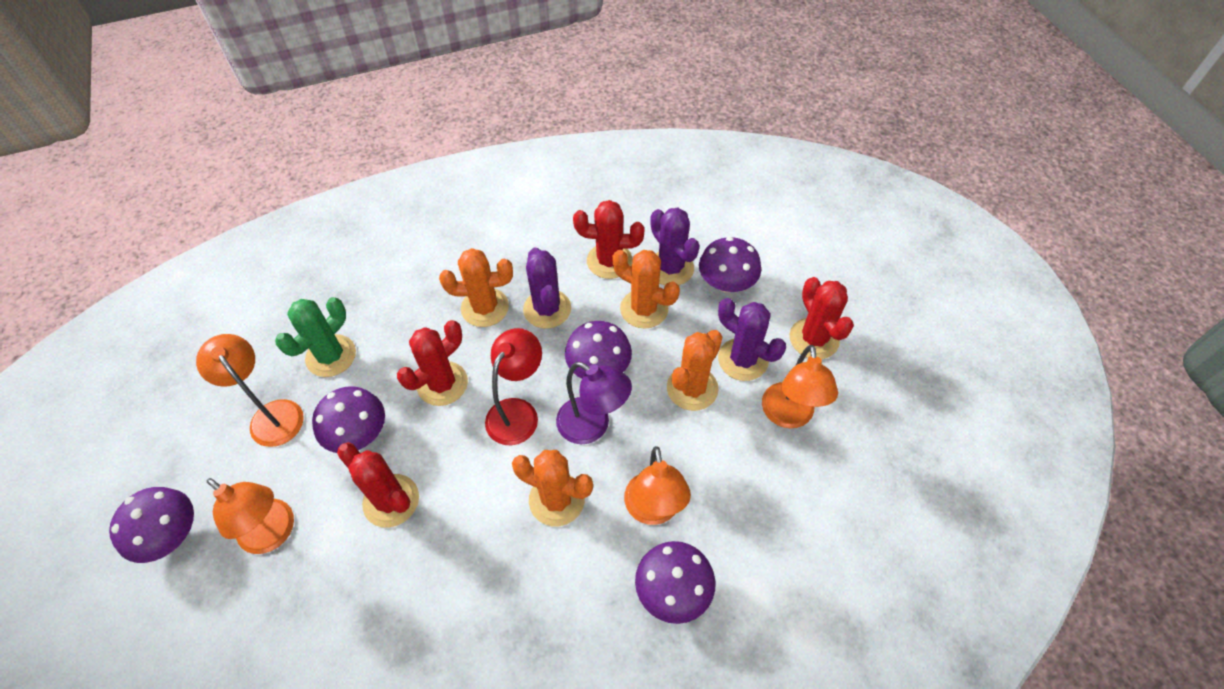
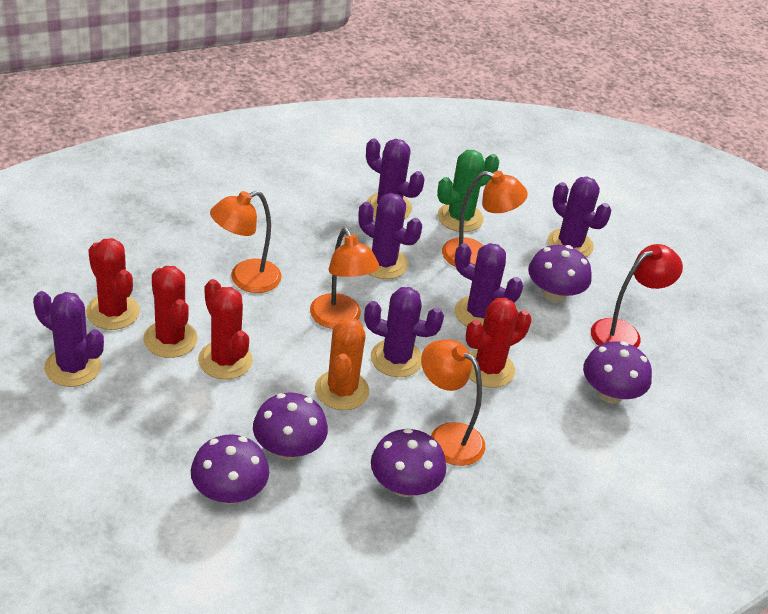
orange cactus: [439,248,513,327] [512,450,593,526] [612,250,680,329] [667,330,722,411] = 4 -> [315,317,369,410] = 1
purple cactus: [523,247,571,329] [650,207,700,285] [718,298,786,381] = 3 -> [33,291,104,387] [358,193,422,279] [364,287,444,377] [366,138,424,219] [455,243,523,326] [547,177,611,257] = 6
purple lamp: [556,362,632,444] = 1 -> none = 0

